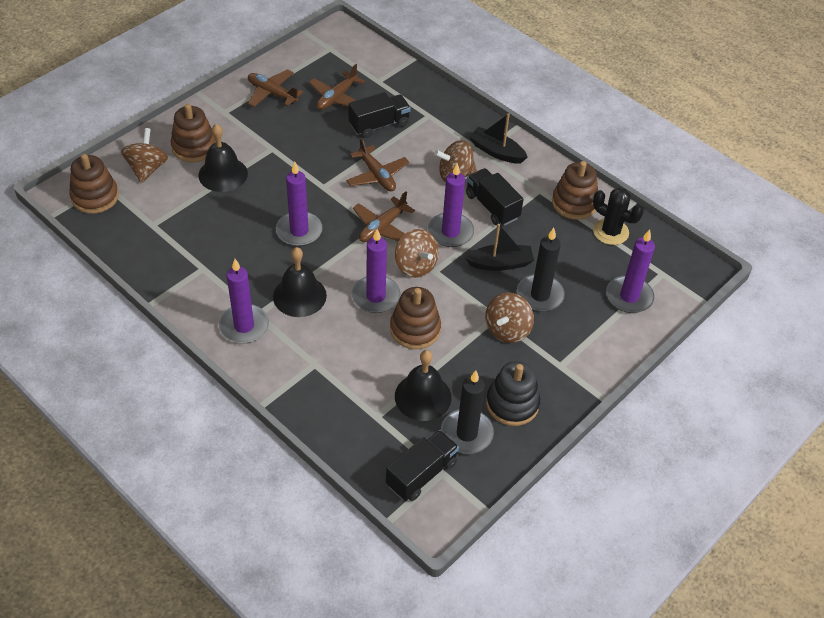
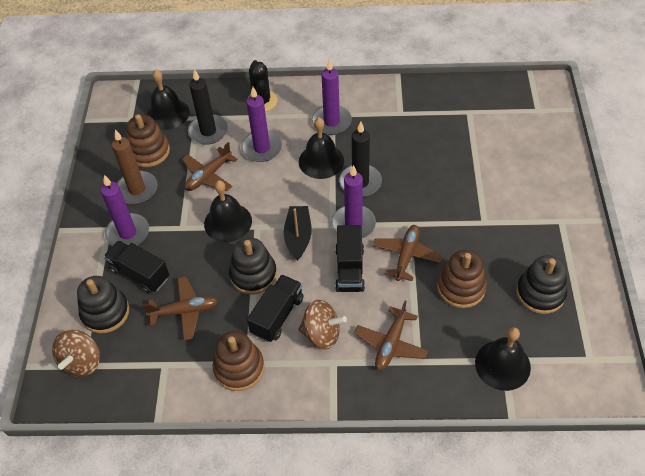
black bell: [198,124,248,192] [273,247,327,317] [395,350,452,421] = 3 -> [147,70,190,130] [204,180,252,242] [299,117,344,179] [475,327,531,391] = 4
black boat: [465,224,534,271] [469,113,527,164] = 2 -> [284,206,312,261] = 1
black stacking toy: [486,361,540,426] = 1 -> [77,276,129,334] [229,237,277,295] [516,255,567,314] = 3
brown candle: none = 0 -> [112,130,157,204] = 1
brown spinning top: [121,128,168,183] [395,229,439,278] [434,140,477,182] [485,293,534,343] = 4 -> [52,330,100,377] [298,300,347,349] = 2
brown stacking toy: [69,154,119,214] [171,104,216,162] [390,287,441,349] [552,161,598,220] = 4 -> [126,114,170,167] [213,331,264,391] [437,250,487,308] = 3
purple candle: [219,259,269,344] [276,162,323,246] [352,229,400,313] [428,163,474,247] [606,229,655,313] = 5 -> [101,175,149,246] [241,87,282,162] [312,59,352,135] [332,165,376,238] = 4

